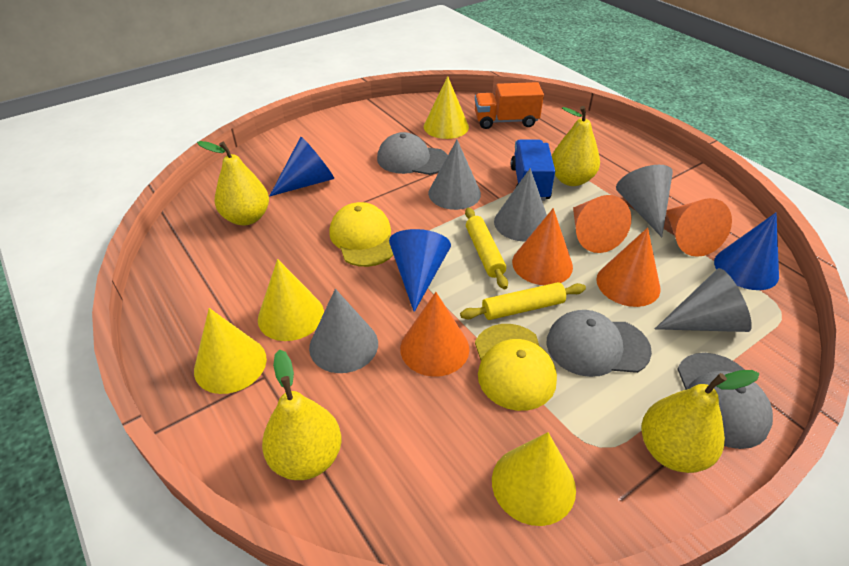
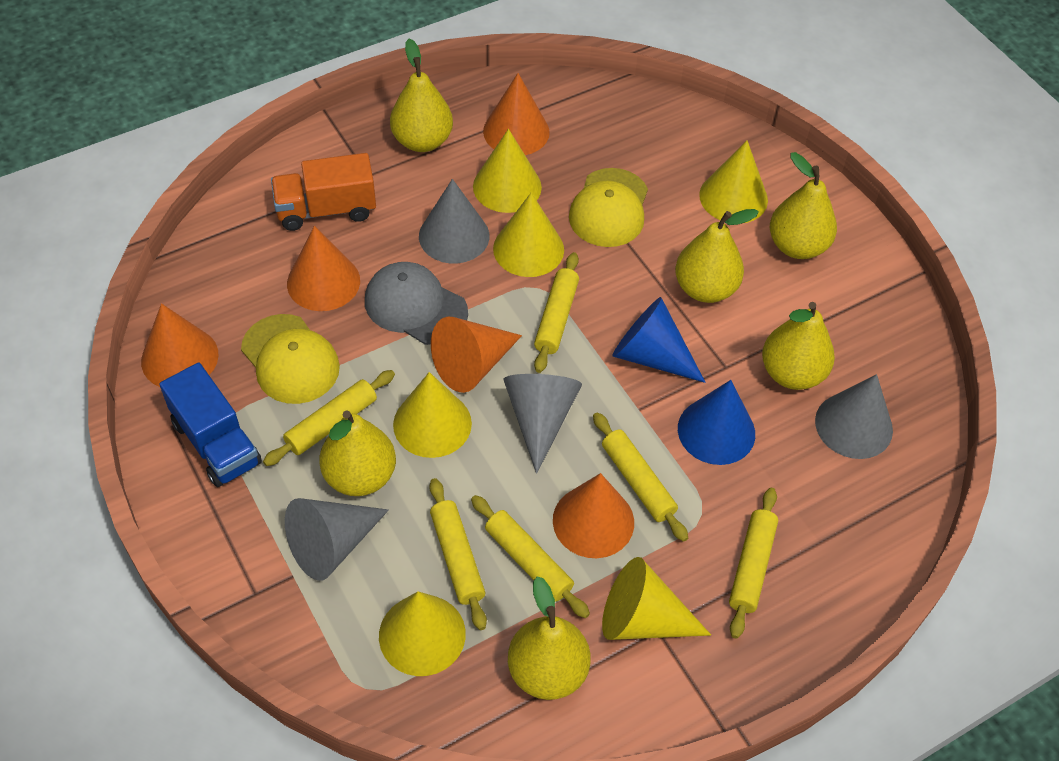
blue cone: [270,137,334,196] [389,229,451,312] [714,213,779,290] = 3 -> [612,297,705,383] [678,380,755,465] = 2
grey cap: [377,132,448,175] [546,310,652,377] [677,353,773,449] = 3 -> [365,262,468,345] = 1
grey cone: [309,289,378,373] [428,140,481,210] [494,168,547,242] [616,165,673,237] [655,268,752,332] = 5 -> [285,498,389,581] [419,179,489,263] [504,374,582,474] [815,374,893,459] = 4
yellow cone: [194,308,267,394] [258,259,324,341] [424,76,469,139] [492,432,576,526] = 4 -> [379,591,466,676] [393,372,472,458] [473,129,542,213] [493,193,564,277] [602,557,711,640] [699,140,768,223] = 6
yellow pear: [197,141,269,225] [262,349,341,480] [552,106,600,186] [642,370,759,473] = 4 -> [319,411,396,496] [390,39,453,152] [508,576,591,700] [675,209,759,303] [762,302,835,390] [770,152,837,259] = 6
yellow rolling pin: [460,282,586,320] [465,208,508,289] = 2 -> [263,370,395,466] [429,478,487,630] [471,495,590,618] [534,252,579,373] [593,412,688,542] [729,488,778,639] = 6

